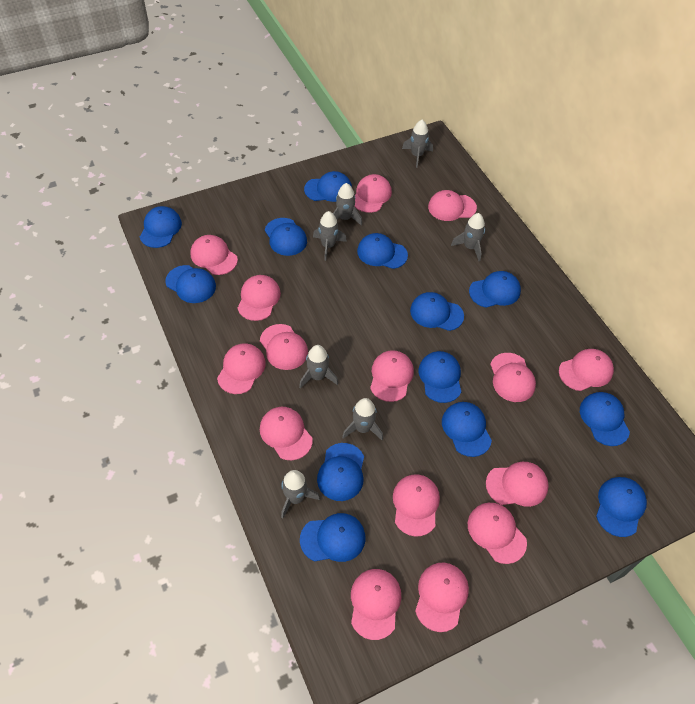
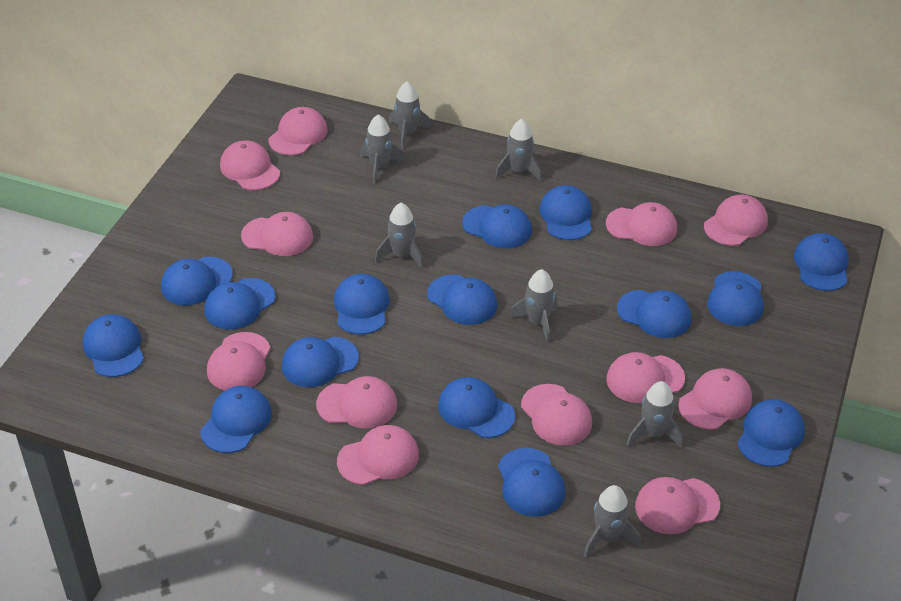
blue cap: [140,206,182,248] [165,265,216,303] [265,218,307,256] [300,513,365,562] [304,171,352,202] [317,443,364,501] [357,233,408,269] [410,292,464,331] [419,351,461,403] [442,402,492,457] [469,271,521,308] [580,392,630,446] [596,477,647,537] = 13 -> [83,314,144,377] [161,257,233,305] [200,386,272,453] [204,278,275,330] [282,337,359,387] [334,274,390,335] [427,274,497,325] [438,377,515,438] [462,204,532,248] [498,448,565,517] [540,185,592,240] [617,290,691,338] [707,271,764,326] [737,399,805,467] [794,233,849,291] = 15
pink cap: [190,235,238,275] [217,343,266,394] [237,275,281,321] [260,324,308,370] [260,407,313,460] [351,569,401,640] [355,174,392,213] [370,350,414,402] [393,475,440,536] [415,562,469,632] [428,190,477,221] [468,503,527,564] [486,462,549,507] [490,353,536,402] [559,349,614,391] = 15 -> [207,332,271,391] [220,140,280,190] [241,212,313,256] [269,107,328,155] [316,376,397,429] [337,425,419,485] [521,384,592,446] [606,202,677,246] [606,352,685,403] [635,477,720,535] [678,368,752,430] [704,194,768,246] = 12

